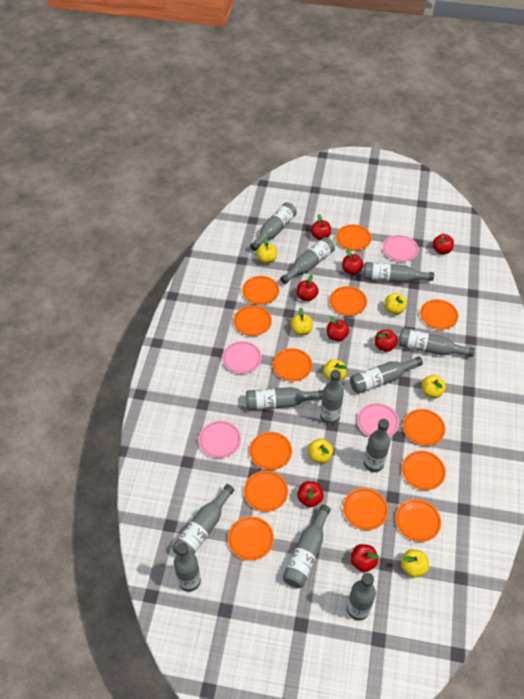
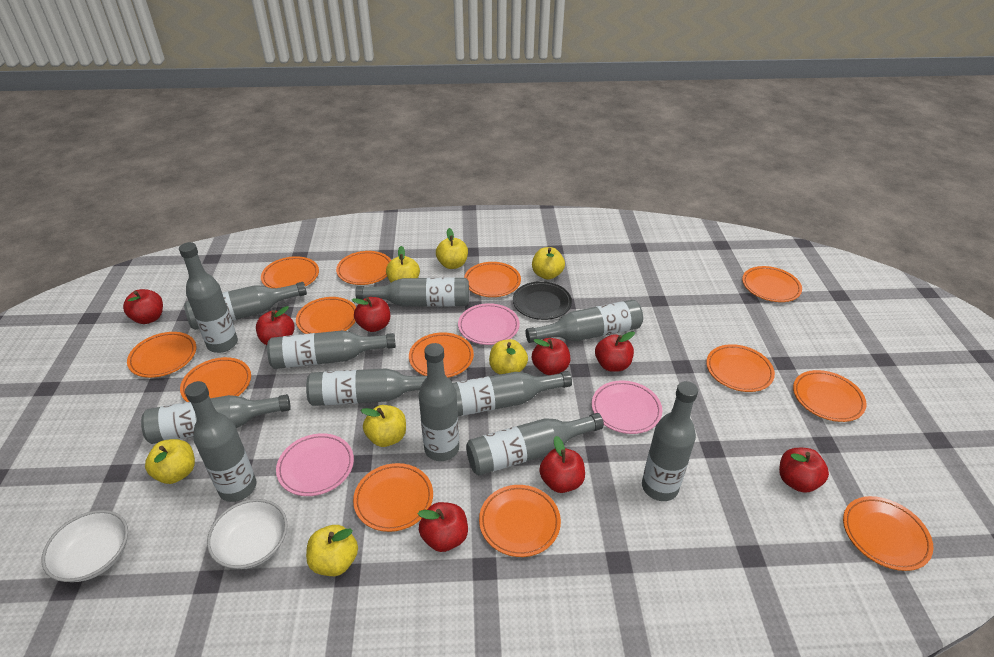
black plate: none = 0 -> [513,281,572,320] = 1
pink plate: [199,421,241,458] [222,341,262,374] [357,403,399,437] [383,235,419,262] = 4 -> [276,433,354,496] [458,303,520,345] [592,380,662,434] = 3
white bowl: none = 0 -> [41,510,128,582] [207,499,288,569] = 2

